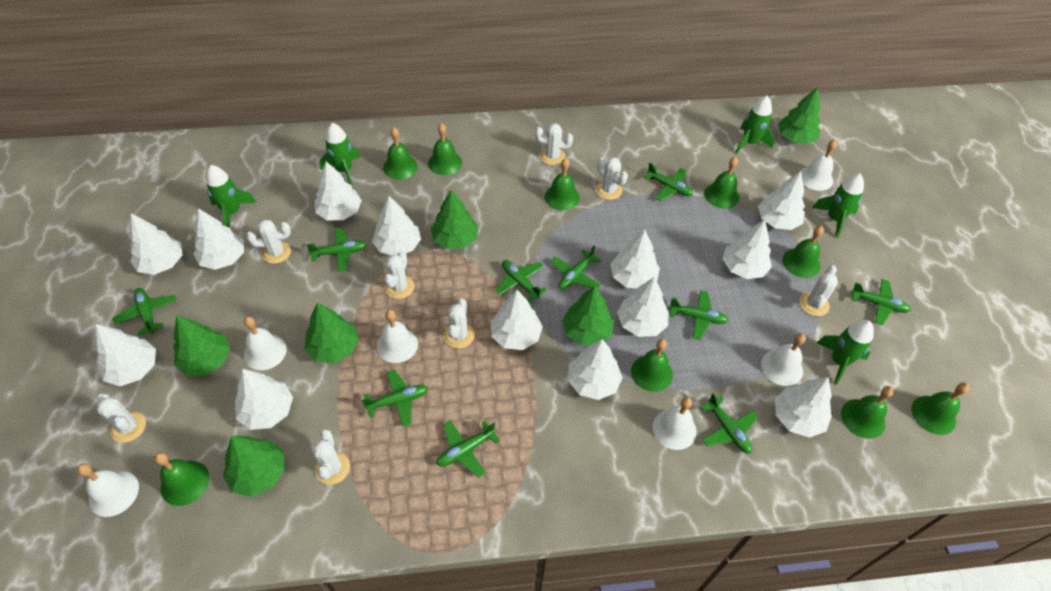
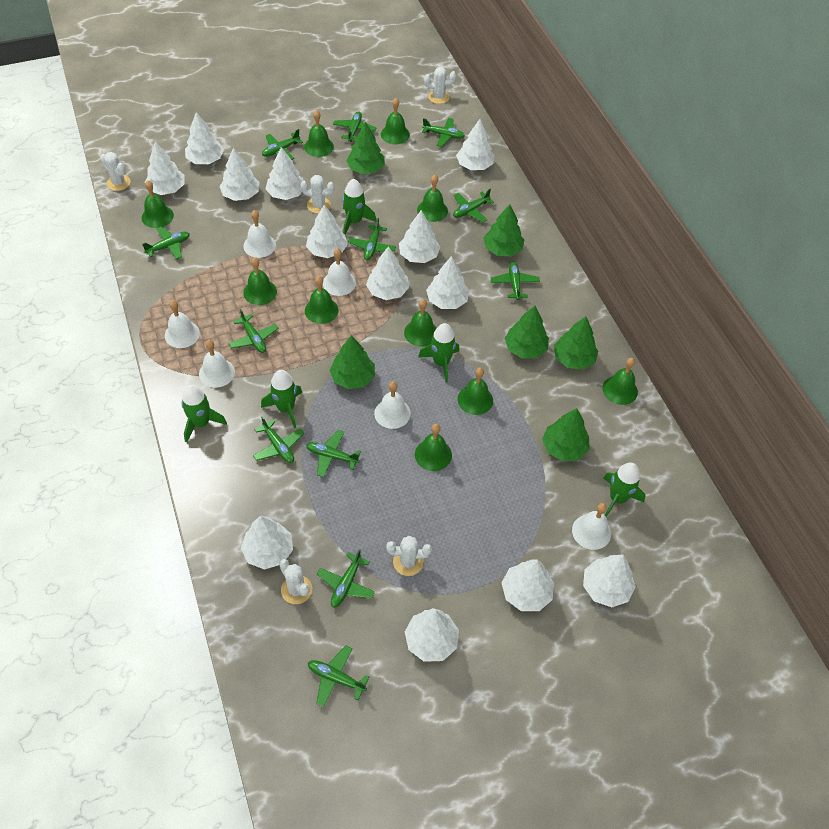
green bell: [154,452,209,506] [383,128,418,180] [428,123,462,175] [545,158,580,210] [631,339,673,392] [704,157,739,209] [782,226,824,278] [841,386,894,439] [912,382,970,435] = 9 -> [142,180,174,228] [243,257,277,305] [304,110,334,157] [305,276,339,324] [381,98,410,144] [404,299,437,347] [415,424,452,471] [417,175,448,222] [457,368,493,415] [602,358,638,405] = 10
green plane: [113,288,177,336] [306,227,367,272] [362,369,428,427] [436,420,500,478] [495,260,547,302] [551,245,601,290] [644,163,693,201] [669,291,729,340] [701,393,759,454] [851,279,911,325] = 10 -> [142,226,190,260] [229,309,278,353] [253,416,304,463] [262,129,303,160] [306,430,361,477] [308,646,369,707] [317,549,375,607] [333,111,376,142] [348,218,396,260] [422,118,465,147] [453,189,494,222] [490,262,540,300] = 12
white cactus: [97,393,146,443] [246,220,291,264] [312,429,350,485] [384,251,414,299] [444,298,475,348] [535,123,573,165] [596,157,628,200] [799,265,838,316] = 8 -> [100,152,130,191] [279,559,312,604] [300,175,335,214] [386,536,432,576] [424,67,456,104] = 5

